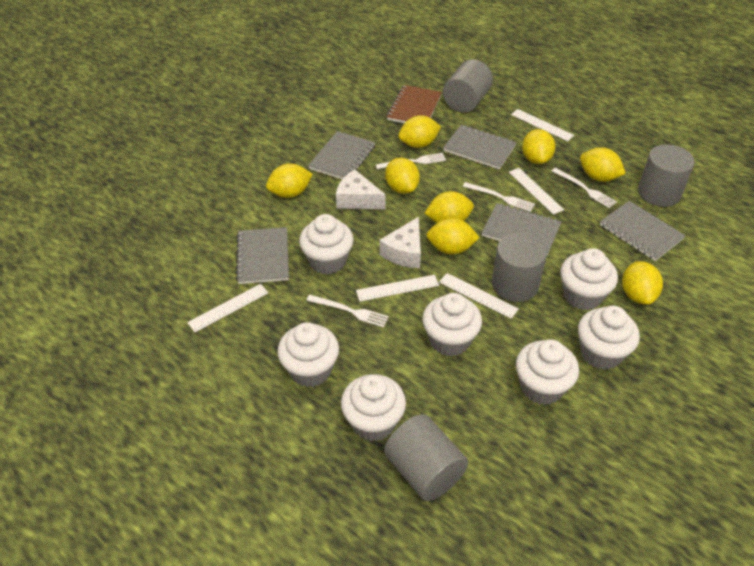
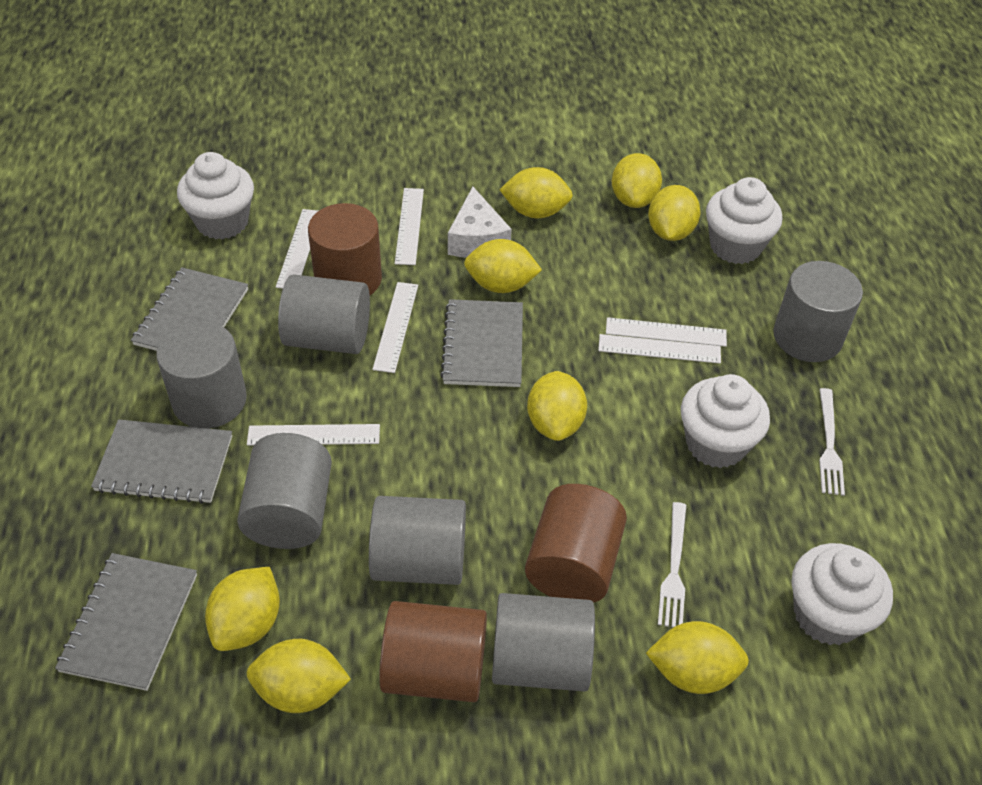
brown cylinder: none = 0 -> [308,203,382,295] [379,601,487,702] [525,484,627,603] = 3
brown notebook: [387,85,442,123] = 1 -> none = 0
grey cylinder: [384,414,468,501] [443,59,493,113] [492,233,547,302] [638,144,694,207] = 4 -> [156,321,247,429] [237,433,332,549] [278,274,370,354] [369,496,466,585] [492,593,595,692] [773,261,863,362] = 6
grey notebook: [236,227,289,284] [308,131,375,179] [443,125,517,169] [482,203,561,255] [600,201,686,261] = 5 -> [55,553,197,691] [91,419,232,504] [131,267,248,351] [440,299,523,387] = 4
white cheese: [336,170,386,209] [379,217,421,268] = 2 -> [448,187,512,257] = 1
white cupcake: [277,322,339,387] [299,214,354,275] [341,374,406,441] [422,293,482,356] [516,339,579,405] [560,248,618,310] [578,306,640,370] = 7 -> [177,152,254,240] [681,374,770,468] [706,177,782,264] [792,543,893,645] = 4
white fork: [306,295,389,327] [376,153,446,169] [463,182,535,212] [552,168,617,208] = 4 -> [658,502,686,627] [819,388,845,496] = 2
white ruler: [187,284,269,332] [356,275,439,302] [439,273,519,319] [509,168,564,215] [511,109,574,141] = 5 -> [247,424,380,446] [276,209,318,288] [373,282,418,373] [395,188,424,265] [598,334,721,364] [606,317,727,347] = 6

